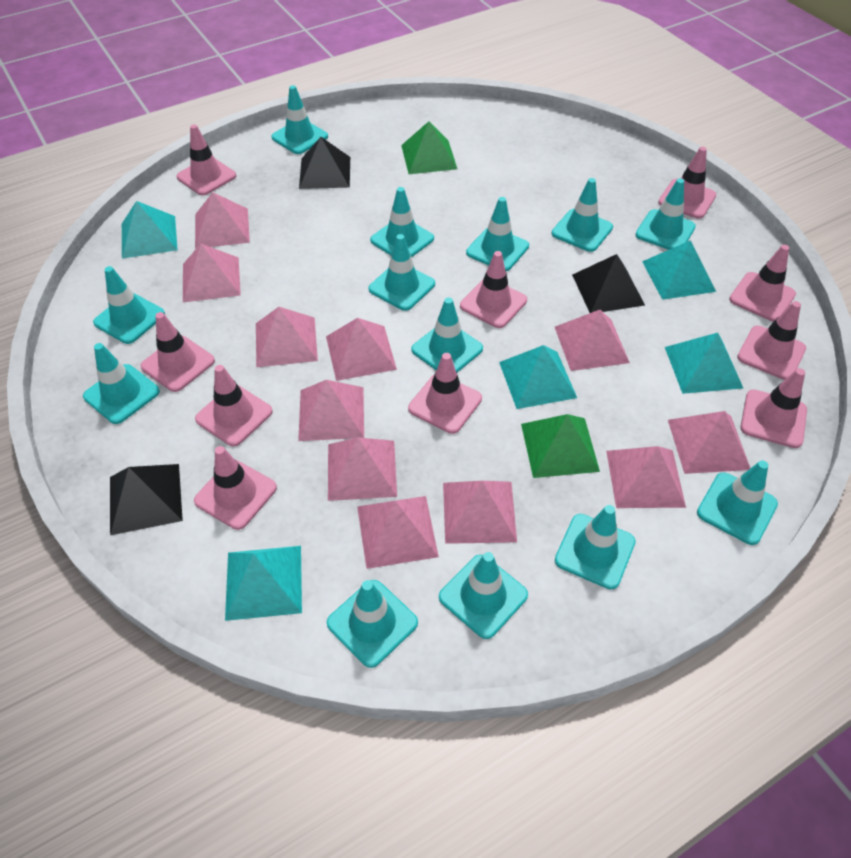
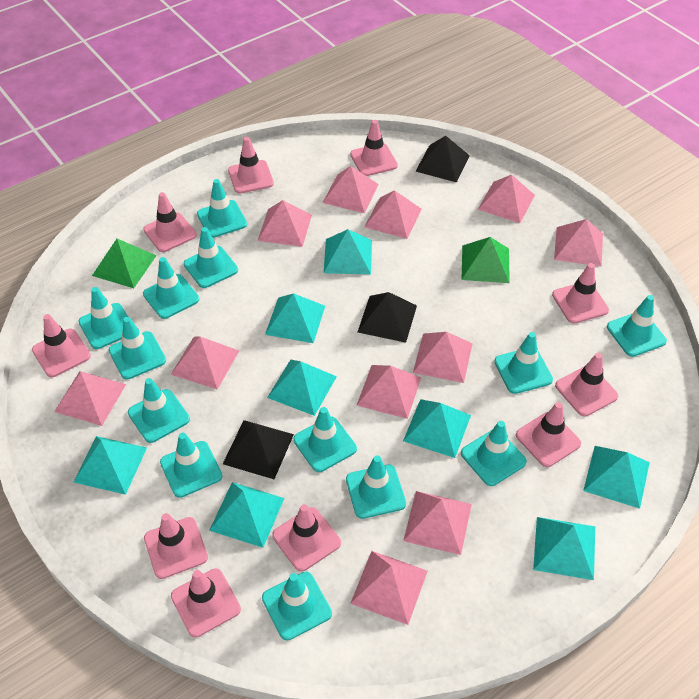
turquoise pyramid: [122,201,178,259] [225,546,302,621] [499,345,577,409] [642,240,716,300] [665,333,743,394] = 5 -> [74,436,147,495] [209,482,284,548] [265,293,325,343] [267,360,337,416] [324,229,372,275] [403,399,471,458] [533,517,595,580] [583,446,650,509] = 8

